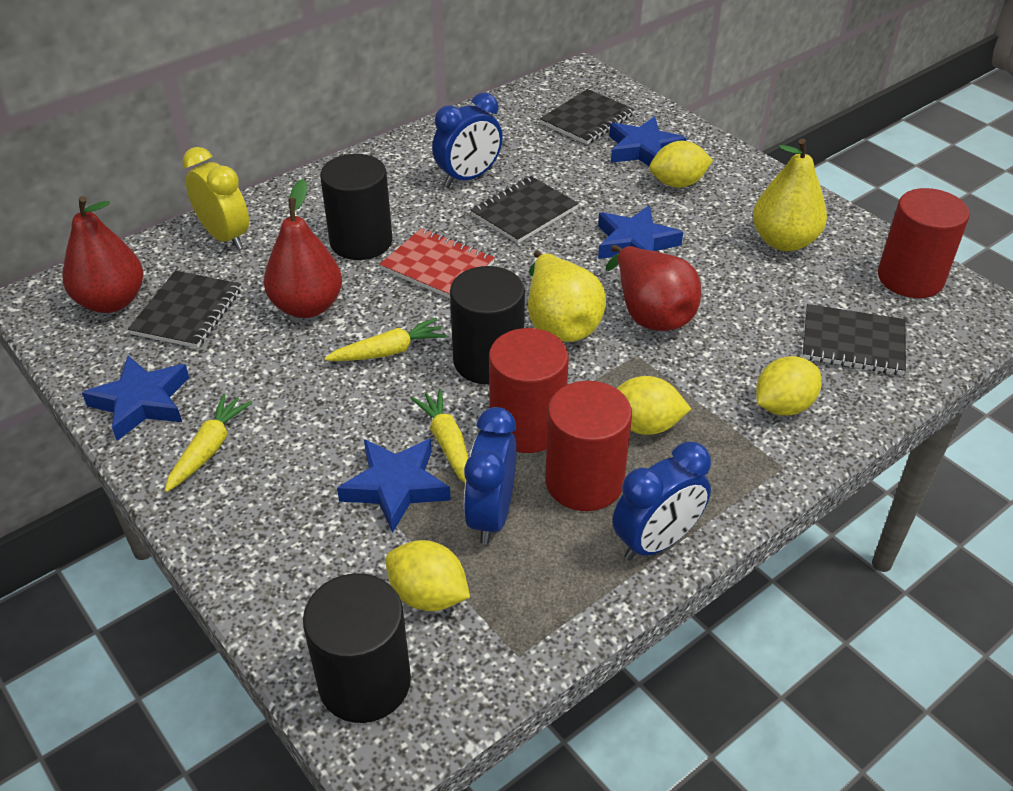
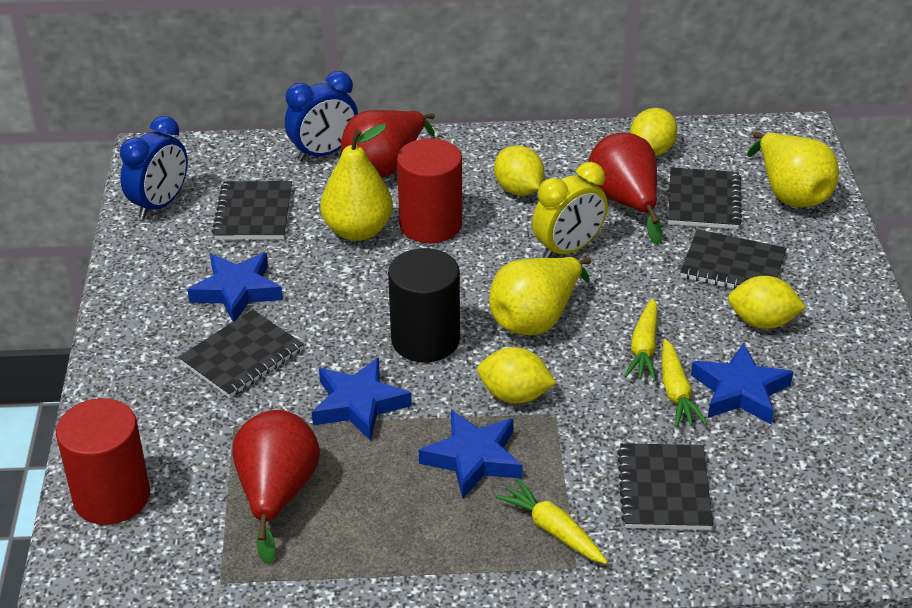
black cylinder: [303,573,411,723] [320,154,392,260] [450,266,525,385] = 3 -> [388,248,460,362] = 1
black notebook: [128,271,241,348] [471,176,579,243] [540,89,635,144] [802,304,906,375] = 4 -> [178,310,304,398] [212,181,292,239] [617,443,713,530] [668,167,742,229] [680,229,787,289] = 5
blue clock: [432,92,503,186] [464,407,517,544] [613,441,711,561] = 3 -> [120,116,188,219] [285,71,358,162] = 2
red cylinder: [489,328,569,453] [545,381,632,511] [878,188,970,298] = 3 -> [56,398,150,525] [397,138,462,243] = 2
red notebook: [379,228,495,298] = 1 -> none = 0
yellow pear: [528,251,606,342] [753,138,827,252] = 2 -> [320,124,393,241] [489,257,591,335] [747,132,839,207] = 3

